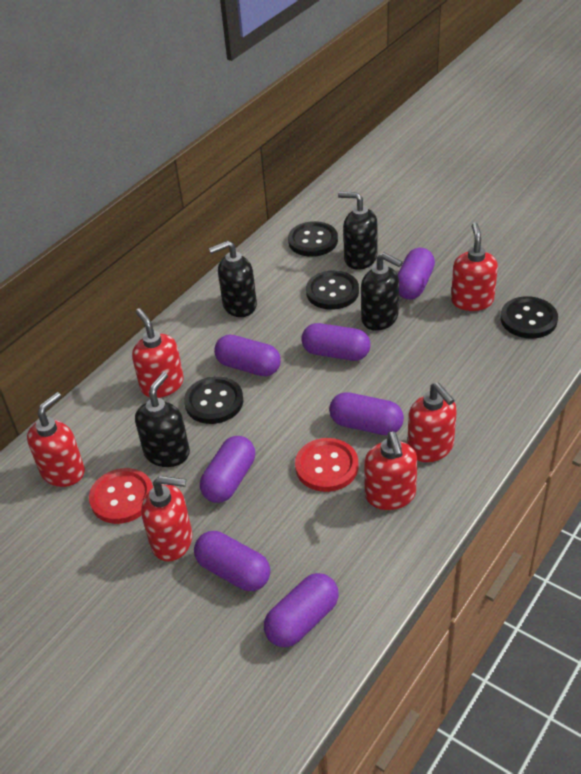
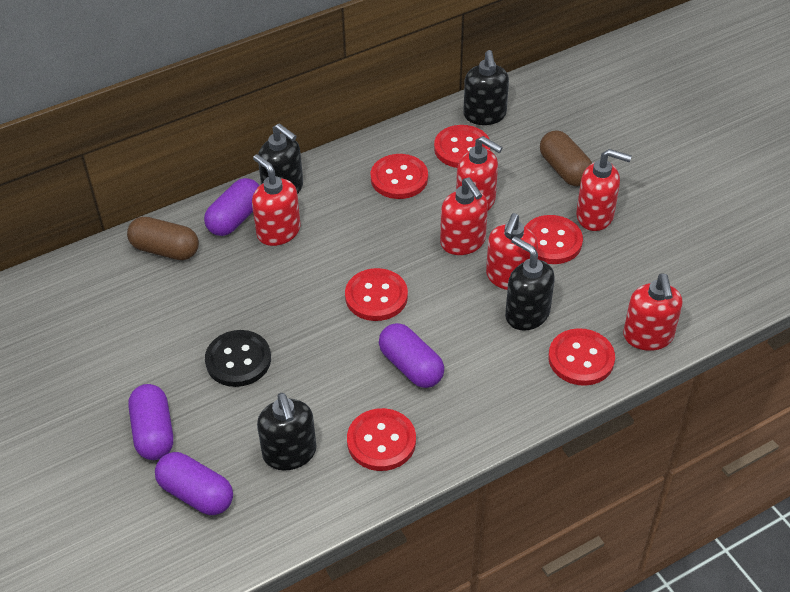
black button: [184,376,244,424] [288,221,338,257] [306,270,359,310] [501,296,558,339] = 4 -> [205,330,271,387] = 1
brown capsule: none = 0 -> [127,217,199,260] [540,130,592,186] = 2
purple capsule: [194,531,270,591] [200,436,255,503] [214,335,281,376] [264,573,339,647] [301,323,371,361] [329,392,404,435] [398,248,435,300] = 7 -> [128,384,173,460] [155,452,233,515] [204,178,260,236] [379,323,444,388] = 4
red button: [89,468,153,524] [295,438,358,492] = 2 -> [345,268,408,321] [347,408,416,471] [371,154,428,199] [434,125,490,168] [525,215,583,264] [548,328,615,386] = 6

